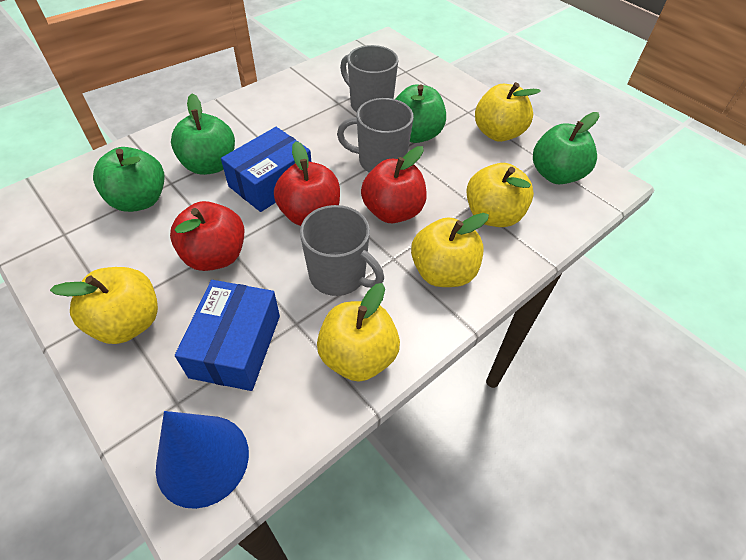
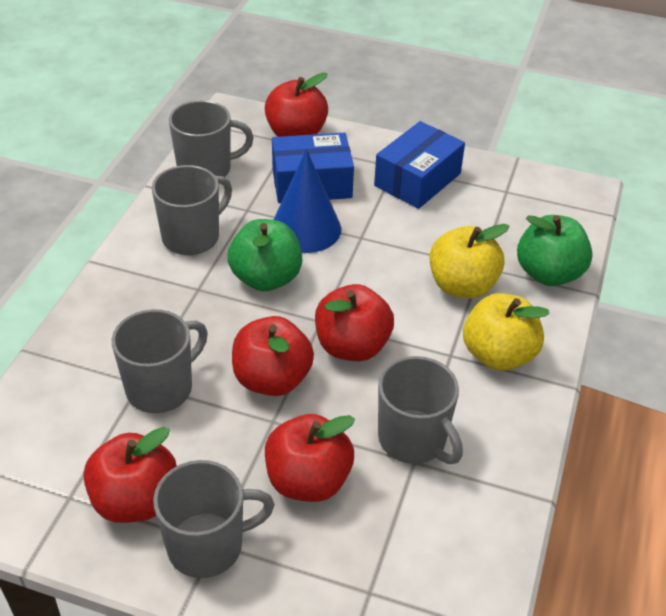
green apple: [93,147,165,212] [171,94,235,175] [396,84,446,143] [533,112,600,184] = 4 -> [227,219,302,291] [517,215,593,286] = 2
grey mug: [300,205,384,296] [337,98,414,173] [340,45,398,112] = 3 -> [111,309,208,413] [152,165,232,255] [153,460,275,578] [169,100,253,177] [378,356,463,464] = 5
red apple: [170,201,244,271] [274,141,340,226] [361,146,427,223] = 3 -> [83,427,177,523] [232,316,314,396] [265,72,328,137] [265,414,355,502] [315,284,394,361] = 5
yellow apple: [50,267,158,344] [317,283,400,382] [411,213,489,287] [466,163,534,227] [475,82,541,142] = 5 -> [429,224,510,299] [463,293,550,371] = 2

